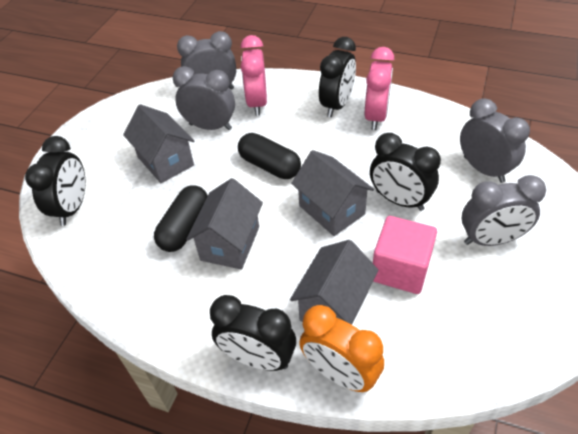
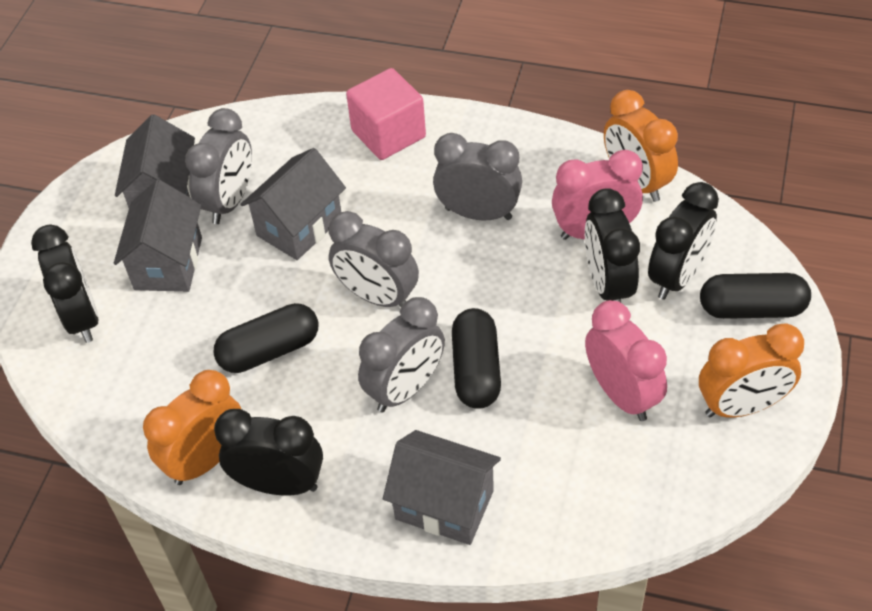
black capsule: [154,185,208,252] [238,133,301,179] = 2 -> [213,303,319,373] [452,308,501,409] [700,273,811,319] = 3
orange clock: [299,305,384,392] = 1 -> [143,370,241,485] [604,90,678,202] [699,323,804,418] = 3

